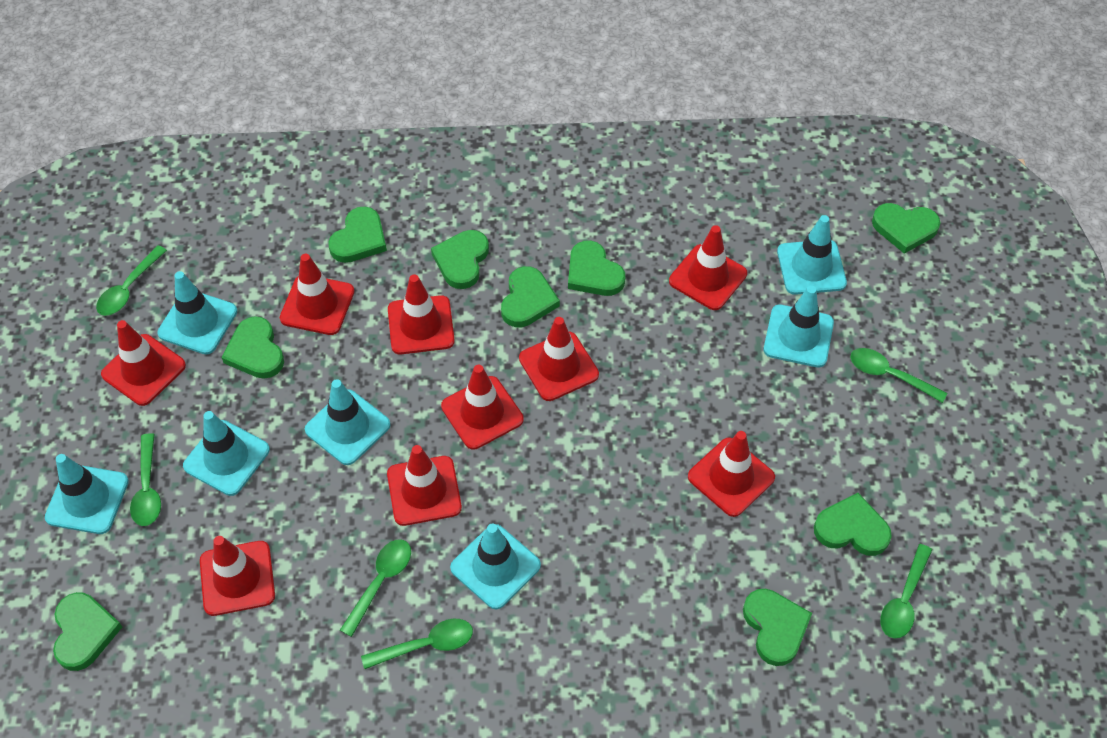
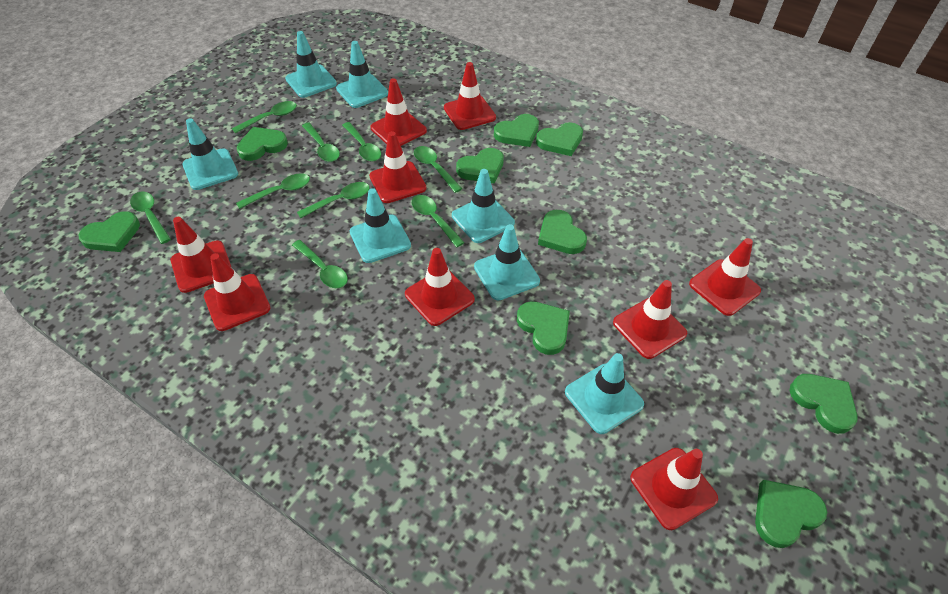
green spoon: [96,245,167,316] [130,433,161,526] [340,539,411,637] [361,619,473,669] [850,348,947,403] [880,544,932,638] = 6 -> [130,192,171,244] [232,101,297,134] [236,173,310,209] [292,240,348,288] [297,182,370,219] [302,122,340,162] [342,122,381,162] [412,195,465,247] [414,146,462,193] = 9

